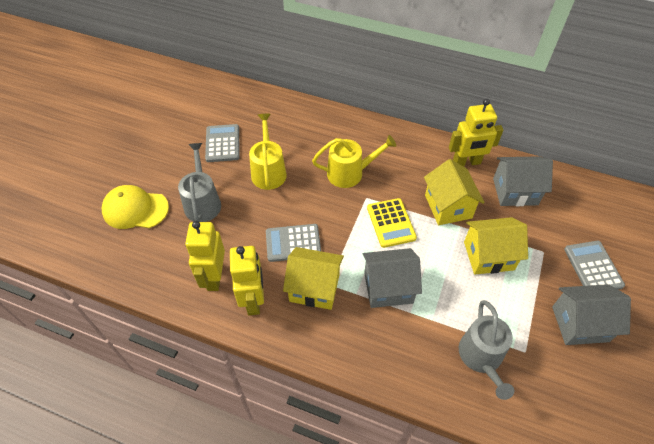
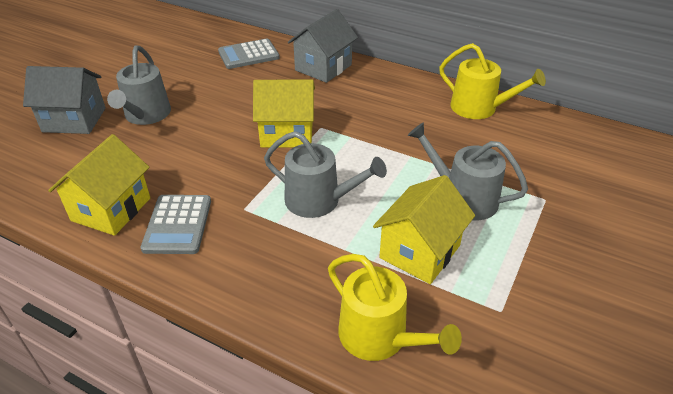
grey calculator: [205,124,240,162] [266,224,321,262] [564,241,625,290] = 3 -> [141,195,211,254] [218,39,280,69] = 2
grey house: [363,248,422,308] [493,156,553,206] [552,284,631,345] = 3 -> [23,66,106,134] [288,9,358,83] = 2
grey watering can: [178,143,221,222] [459,300,514,400] = 2 -> [107,45,171,125] [264,131,387,218] [408,122,528,220] = 3
yellow calculator: [367,198,417,248] = 1 -> none = 0
yellow cap: [102,185,169,229] = 1 -> none = 0
yellow robot: [185,221,225,291] [230,246,264,315] [449,99,503,167] = 3 -> none = 0

